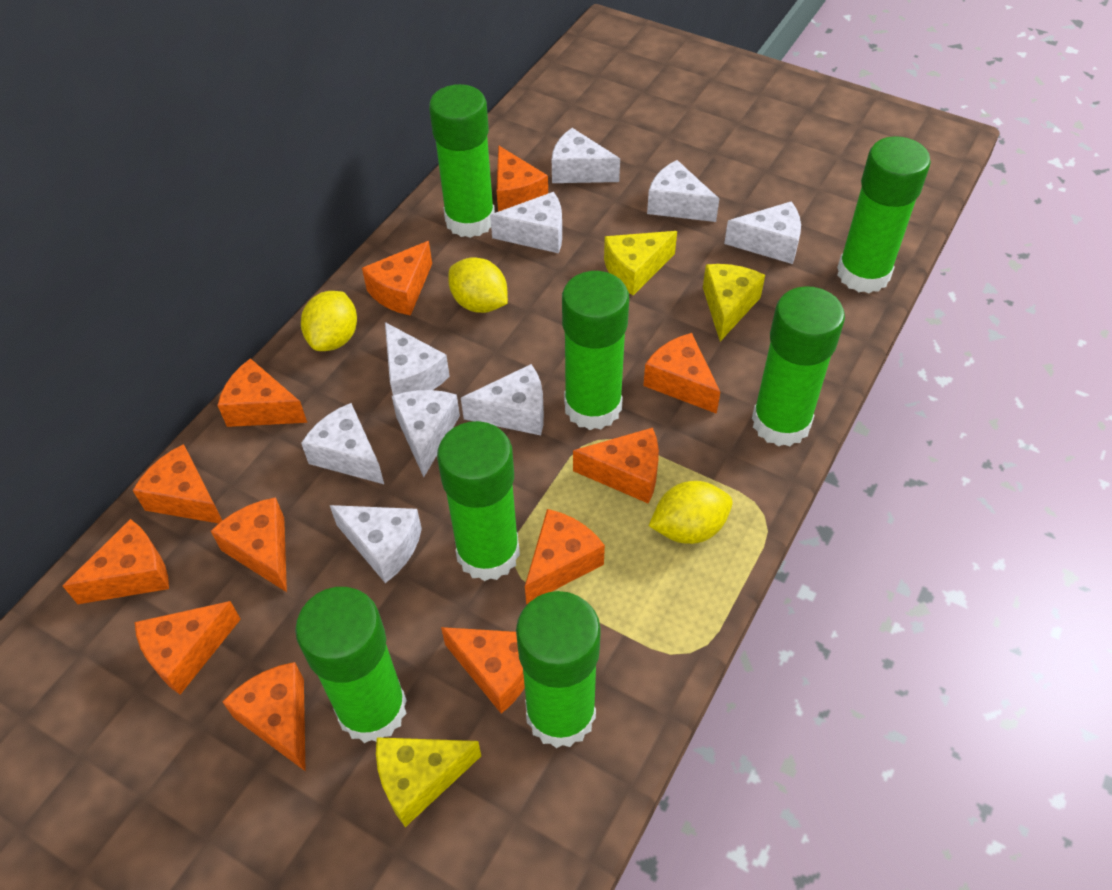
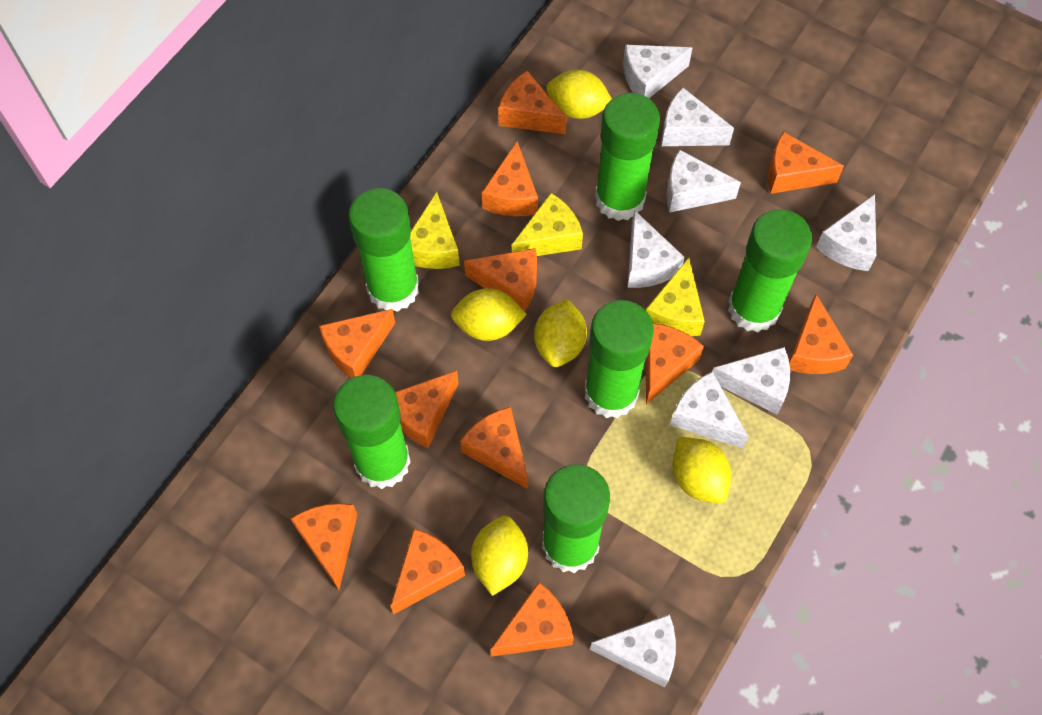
green glue stick: [295,587,407,743] [429,84,495,238] [437,421,520,581] [516,591,601,748] [562,271,629,430] [752,286,845,446] [837,136,931,293] = 7 -> [333,375,411,489] [348,188,419,312] [542,465,610,573] [585,300,654,418] [595,93,660,221] [728,209,812,332] = 6
white cheese: [301,403,384,484] [330,505,422,583] [385,322,450,395] [392,390,460,477] [461,364,544,435] [490,192,562,253] [552,128,620,183] [647,160,719,222] [724,201,801,264] = 9 -> [590,614,676,688] [623,45,693,98] [628,210,685,288] [662,88,734,146] [667,149,741,213] [670,371,748,449] [713,347,790,414] [816,194,876,271] = 8
yellow lemon: [301,291,357,351] [448,257,508,313] [649,481,733,544] = 3 -> [451,288,527,341] [471,516,528,596] [534,299,587,367] [546,69,612,119] [672,436,732,503] = 5

